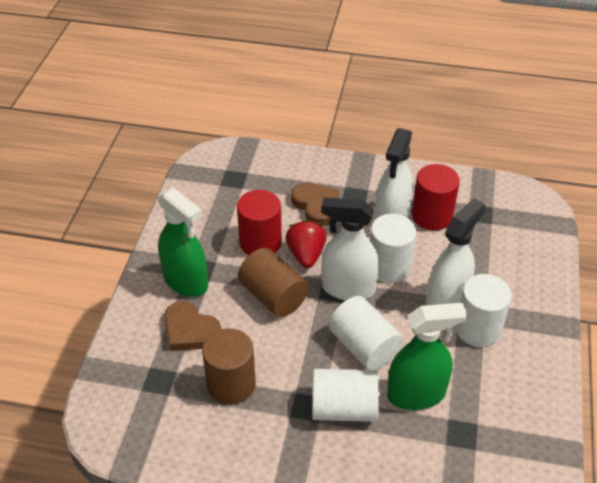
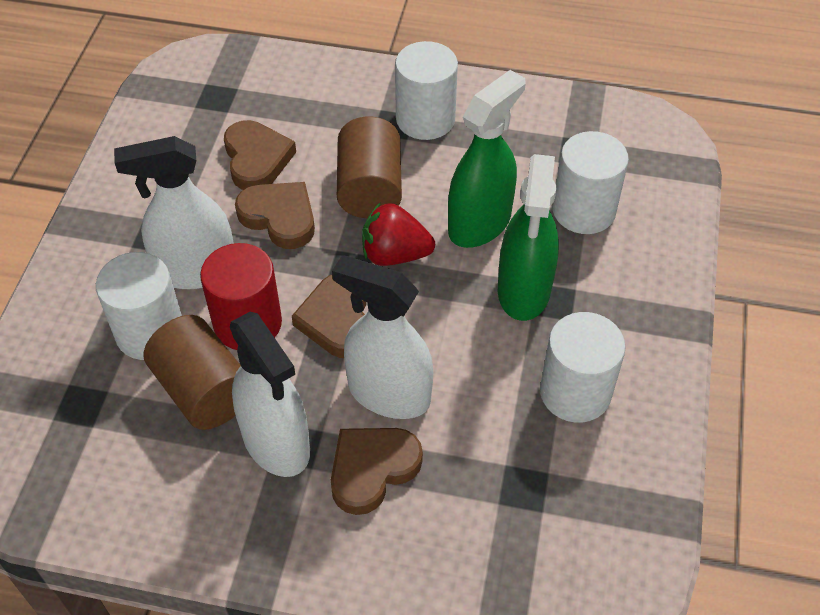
brown heart: [164,301,221,351] [291,183,339,226] = 2 -> [224,120,296,190] [235,182,315,249] [292,275,366,358] [331,428,423,515] = 4
red cylinder: [237,190,282,255] [412,164,460,230] = 2 -> [200,243,282,350] = 1

